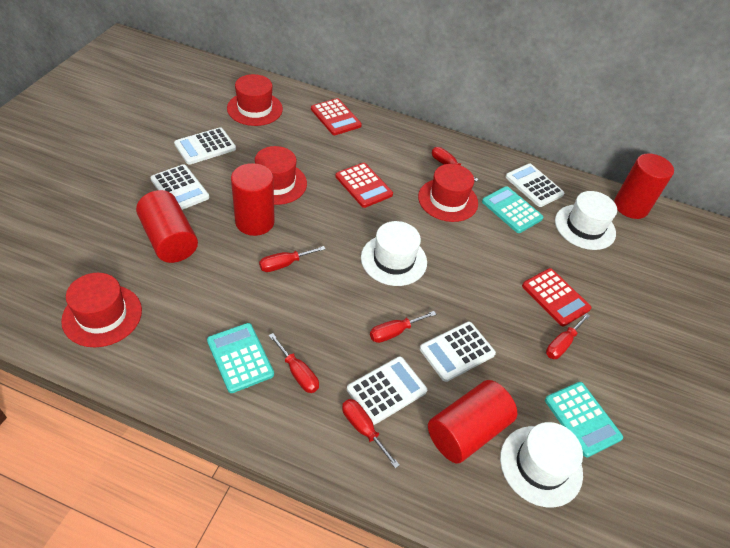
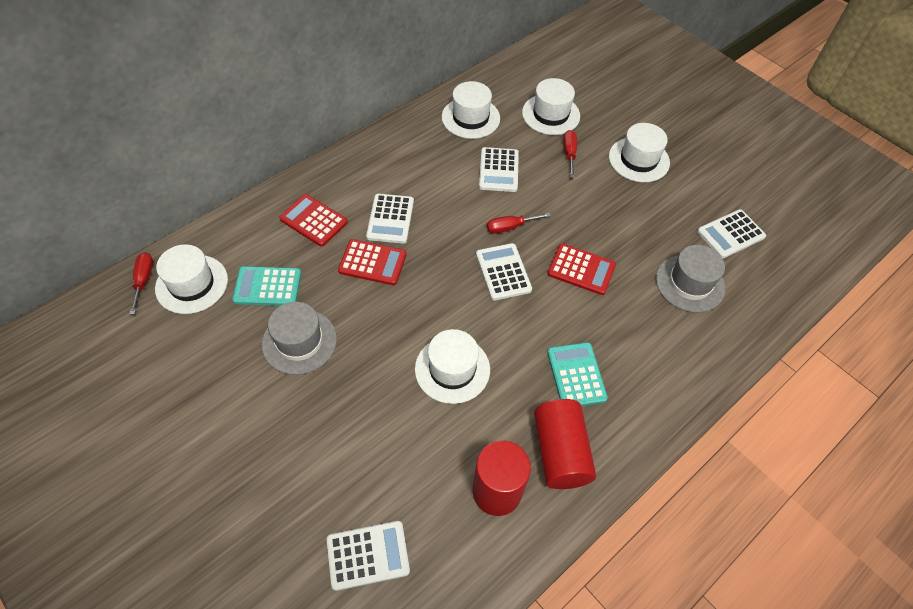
grey hat: none = 0 -> [262,302,337,375] [656,245,725,312] = 2
red cylinder: [136,190,198,263] [231,163,275,236] [428,380,517,463] [614,153,674,219] = 4 -> [473,441,531,516] [534,399,596,489] = 2
red hat: [61,273,142,347] [227,74,283,126] [255,146,307,205] [418,164,478,222] = 4 -> none = 0
red screwdriver: [259,246,325,272] [269,333,319,393] [342,399,400,468] [370,311,436,343] [432,147,479,182] [546,313,590,359] = 6 -> [130,252,153,314] [487,213,551,234] [564,130,577,178] = 3
turquoise calculator: [207,323,274,393] [482,186,543,233] [545,382,623,457] = 3 -> [232,266,301,306] [547,342,608,406] = 2
white hat: [361,221,427,286] [500,422,583,507] [555,191,617,250] = 3 -> [155,244,228,314] [415,329,490,404] [442,81,500,139] [522,78,580,135] [609,123,670,182] = 5

